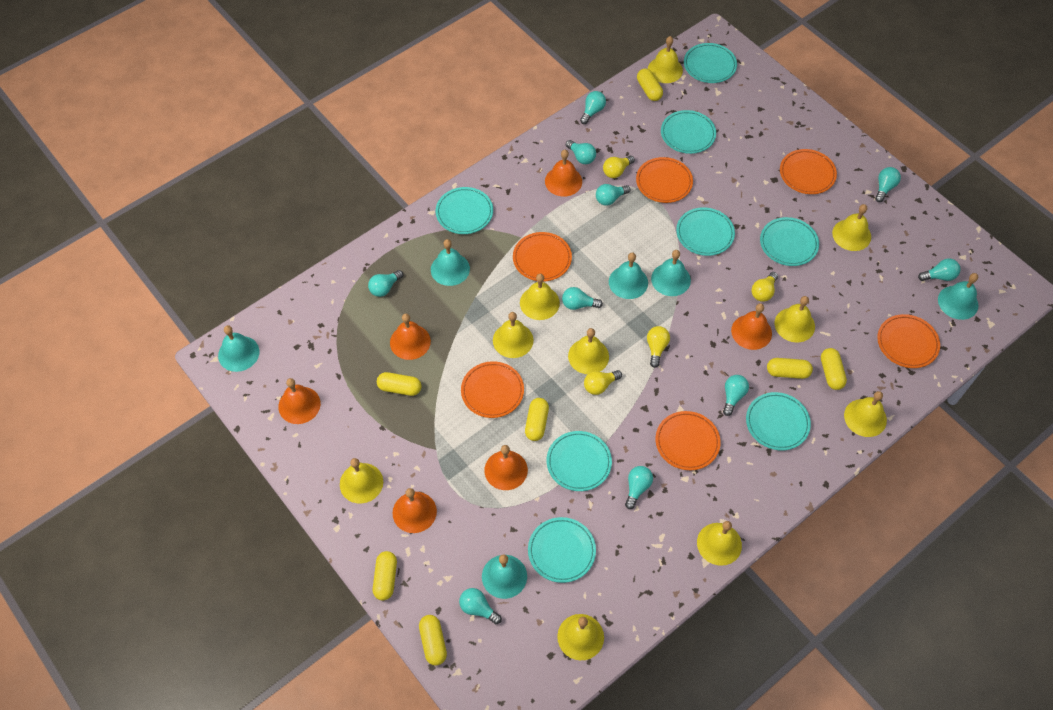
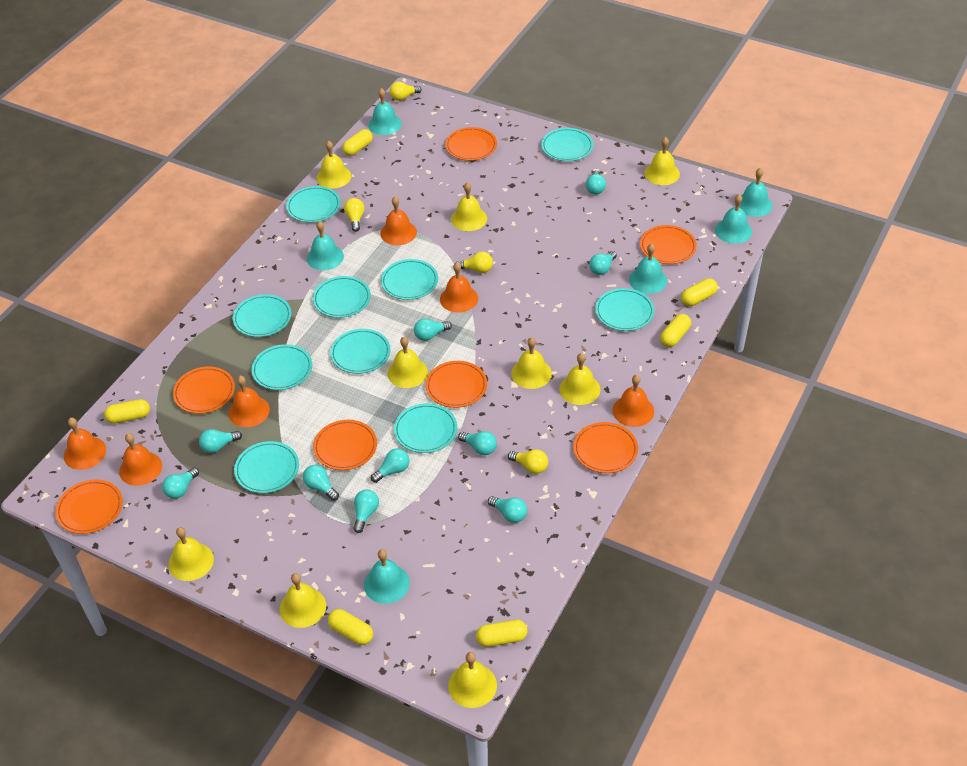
orange plate: [461,361,524,418] [513,232,572,282] [636,157,693,203] [656,411,721,470] [780,149,837,194] [877,314,940,368] = 6 -> [55,479,123,534] [173,367,235,414] [313,420,377,470] [426,361,487,408] [445,127,497,161] [573,422,638,473] [640,225,697,264] = 7
turquoise plate: [436,187,493,234] [528,517,596,583] [547,431,612,491] [661,110,716,154] [676,207,735,256] [684,43,737,83] [746,392,811,450] [760,217,819,266] = 8 -> [233,294,291,337] [234,441,299,493] [251,344,312,390] [286,186,341,223] [313,276,371,318] [330,329,391,374] [381,259,438,300] [394,403,457,453] [541,128,594,161] [595,288,655,331] = 10
yellow bell: [340,458,383,504] [493,312,533,358] [520,274,560,320] [557,614,604,660] [568,328,609,374] [648,36,683,83] [697,521,742,566] [774,296,815,343] [832,204,871,251] [844,391,887,437] = 10 -> [168,527,214,581] [280,573,326,628] [317,141,351,189] [388,337,428,388] [448,652,497,708] [451,182,487,231] [511,337,552,389] [559,353,600,405] [644,137,680,185] = 9
yellow capsule: [373,551,397,600] [377,372,422,396] [419,615,447,666] [525,398,549,441] [637,69,663,101] [767,358,813,379] [821,348,847,390] = 7 -> [104,399,150,424] [328,609,373,645] [342,129,373,156] [476,620,527,647] [660,314,691,347] [681,278,718,306] = 6

